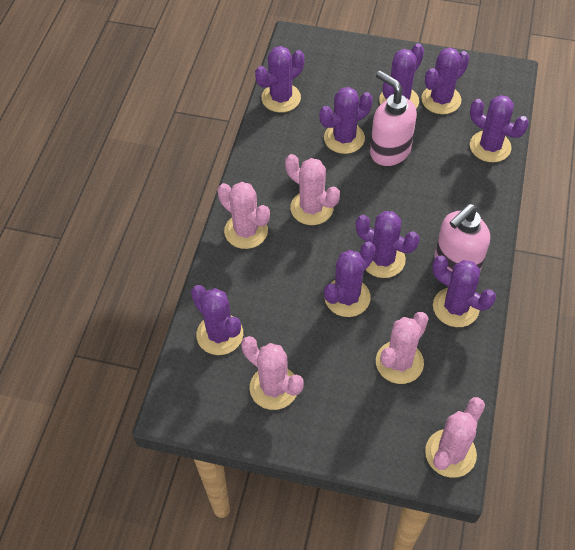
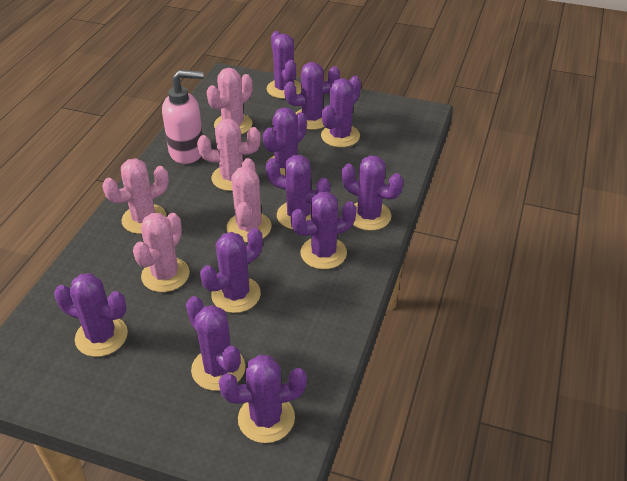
pink soap dispenser: [370,71,417,166] [435,204,490,272] = 2 -> [162,70,203,164] = 1
purple cactus: [191,285,243,355] [255,46,305,113] [319,87,373,154] [324,241,375,317] [356,211,420,278] [379,43,424,108] [421,47,469,114] [432,255,496,327] [470,95,529,162] = 9 -> [54,273,128,357] [186,296,245,391] [200,228,263,313] [219,355,307,443] [263,107,307,175] [266,155,331,229] [267,31,301,99] [284,62,340,130] [291,192,357,269] [321,76,361,147] [342,155,404,231] = 11

